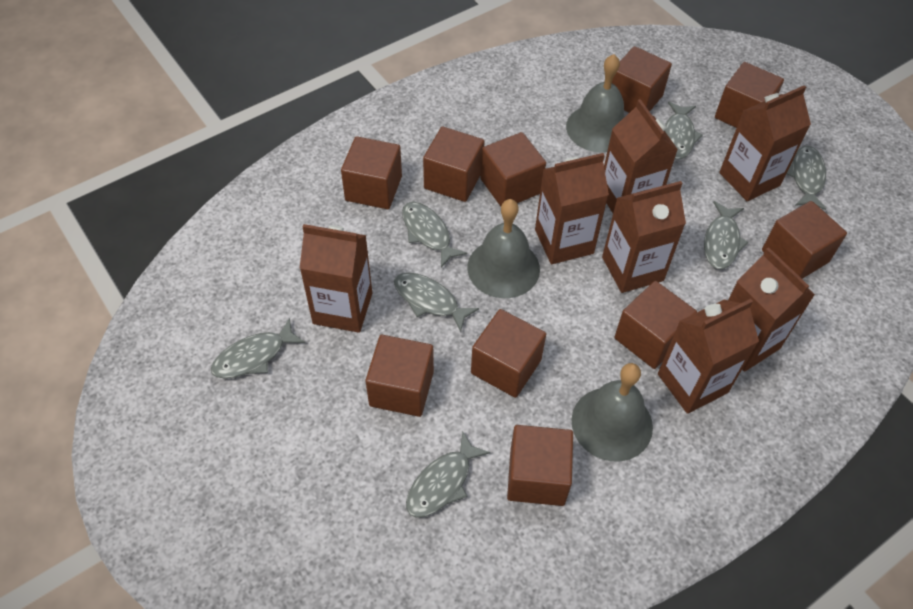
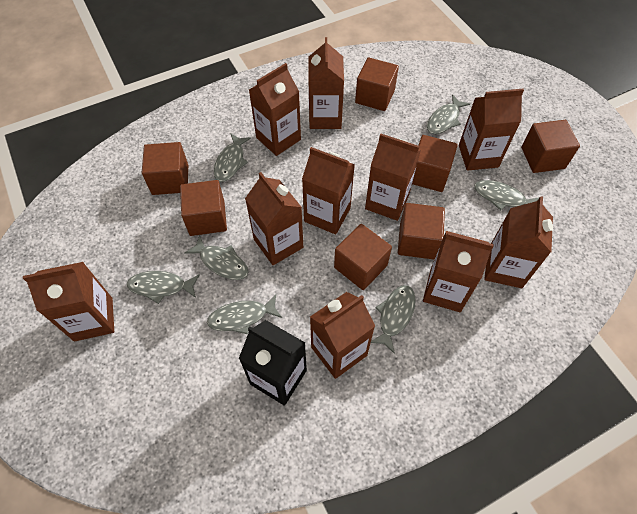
black carton: none = 0 -> [239,320,307,406] = 1
brown carton: [300,224,372,333] [535,153,609,264] [602,181,686,293] [604,99,678,213] [658,299,759,414] [719,85,811,201] [728,247,815,372] = 7 -> [23,262,114,341] [245,172,303,265] [249,63,301,156] [302,147,355,234] [308,37,344,129] [310,292,375,379] [365,134,421,221] [423,231,494,312] [459,89,524,171] [484,196,553,288] = 10
brown cube: [341,136,402,209] [365,335,434,417] [423,126,485,202] [471,309,546,398] [480,132,546,206] [507,425,573,506] [612,46,672,113] [615,281,697,369] [715,62,784,128] [762,201,847,279] = 10 -> [142,142,188,195] [180,180,227,236] [334,224,392,290] [355,57,399,111] [398,203,445,260] [412,135,458,192] [521,120,580,173] = 7
grey bell: [467,199,540,298] [566,54,624,153] [572,363,653,461] = 3 -> none = 0

